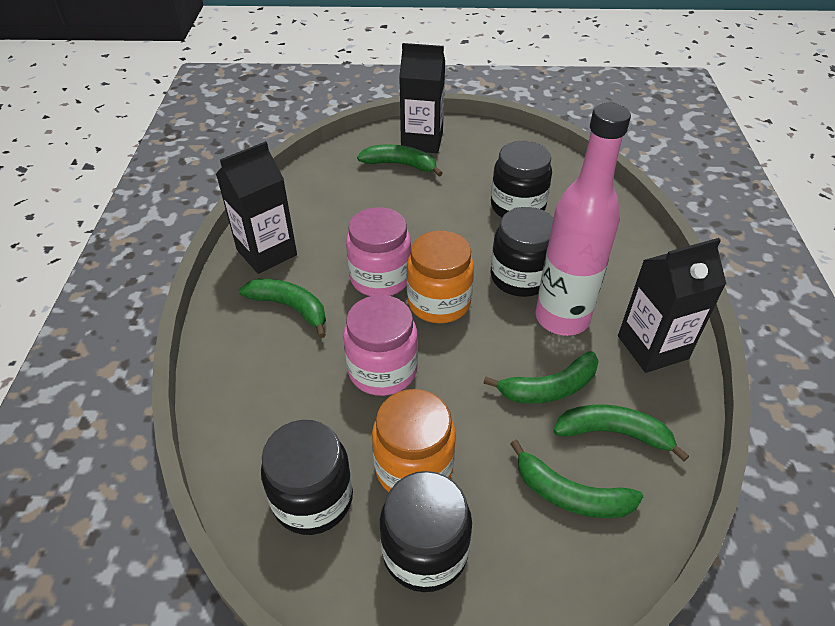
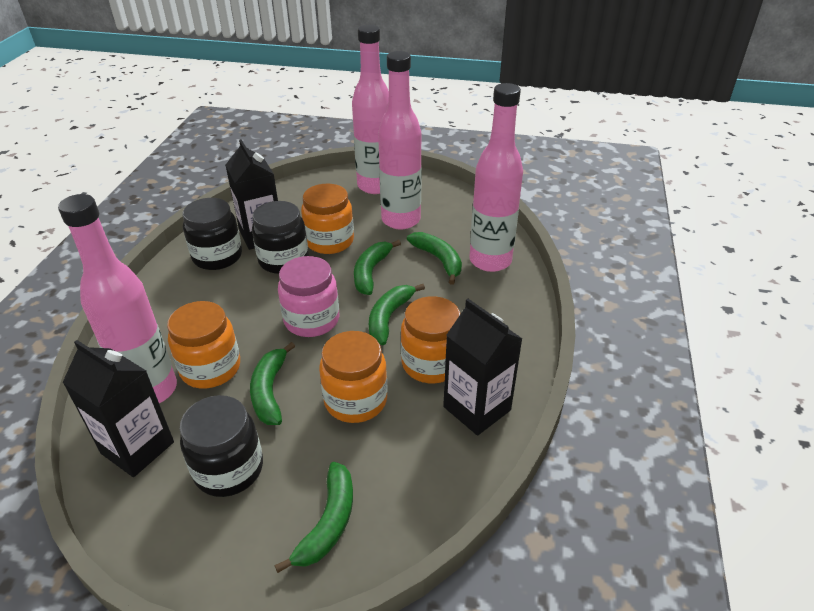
black jar: [261,420,353,535] [380,471,472,592] [490,207,554,297] [491,141,552,217] = 4 -> [179,395,263,497] [183,198,242,270] [252,201,308,274] = 3
orange jar: [372,389,456,492] [406,230,474,323] = 2 -> [167,301,240,388] [301,184,354,254] [319,331,387,423] [401,296,461,383] = 4
pink bottle: [536,103,631,336] = 1 -> [58,194,177,403] [352,25,389,194] [378,51,422,230] [469,83,523,272] = 4
pink jar: [343,295,418,396] [346,207,411,296] = 2 -> [278,256,339,337] = 1

